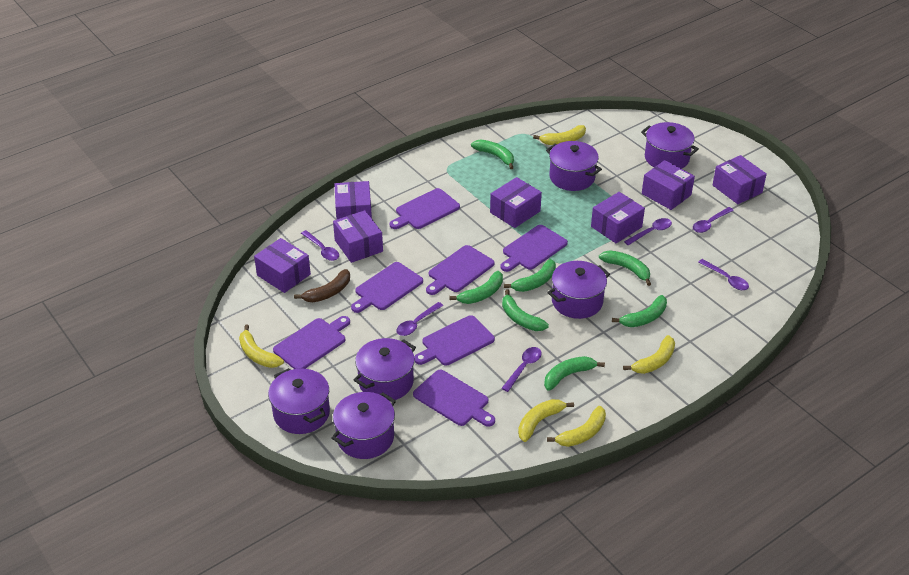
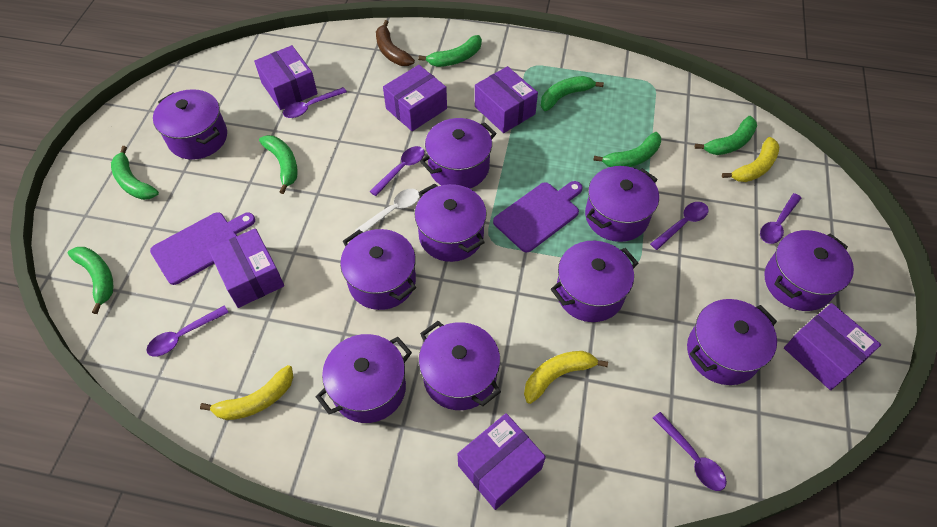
purple box: [254,238,311,293] [333,210,383,263] [335,181,372,219] [490,177,542,228] [591,192,645,243] [642,160,695,210] [713,155,767,204] = 7 -> [208,228,284,308] [254,45,318,110] [383,65,447,131] [458,413,546,510] [475,66,538,133] [784,303,881,390] = 6
purple cutting board: [273,316,350,369] [351,262,423,313] [390,188,460,229] [413,370,495,427] [414,315,495,366] [426,245,494,295] [500,225,568,272] = 7 -> [150,212,255,285] [493,181,583,253] = 2
purple pot: [268,368,330,434] [331,392,396,459] [354,338,416,400] [546,141,602,191] [547,261,610,319] [641,122,699,169] = 6 -> [153,89,227,160] [316,334,412,423] [340,229,416,310] [415,183,487,262] [419,321,501,410] [420,118,497,189] [551,241,638,322] [585,166,659,242] [687,299,777,385] [764,230,854,311] = 10
white spoon: none = 0 -> [355,189,420,232] = 1
yellow banana: [239,325,284,368] [518,399,574,442] [533,125,586,145] [547,406,606,447] [623,335,675,374] = 5 -> [200,365,293,420] [524,351,608,404] [722,137,780,182] = 3

